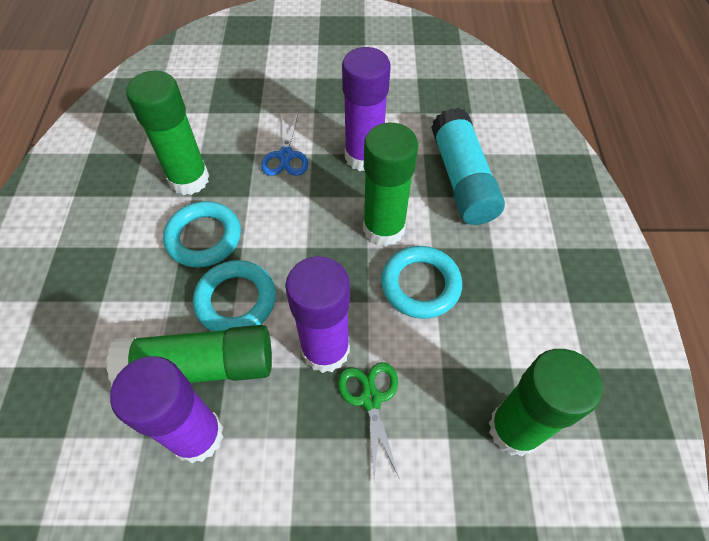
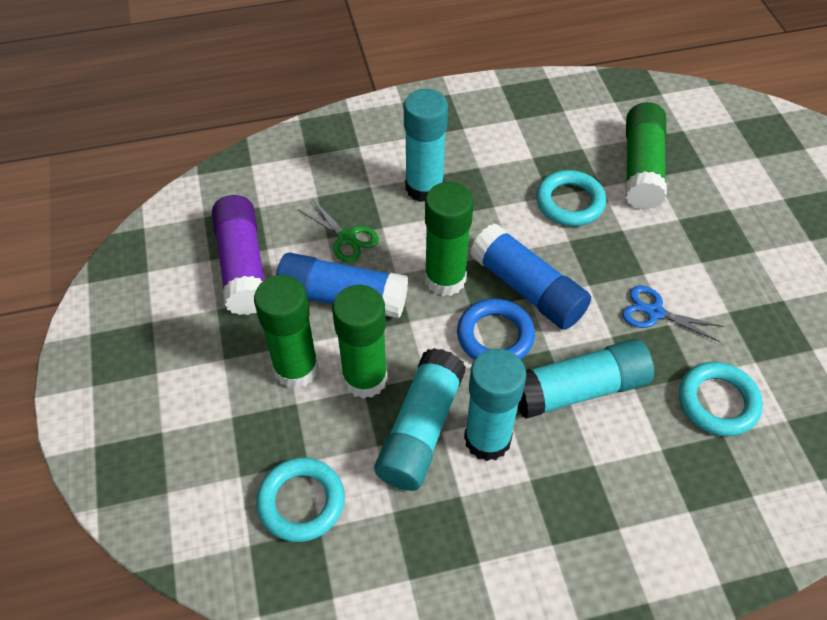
blue glue stick: none = 0 -> [276,253,408,318] [470,223,591,330] = 2
blue ring: none = 0 -> [457,298,535,360] = 1
purple glue stick: [110,356,224,463] [285,256,350,373] [342,47,391,171] = 3 -> [212,195,264,315] = 1
turquoise glue stick: [431,108,505,225] = 1 -> [375,348,466,491] [404,89,448,202] [464,348,526,461] [518,339,654,419] = 4

